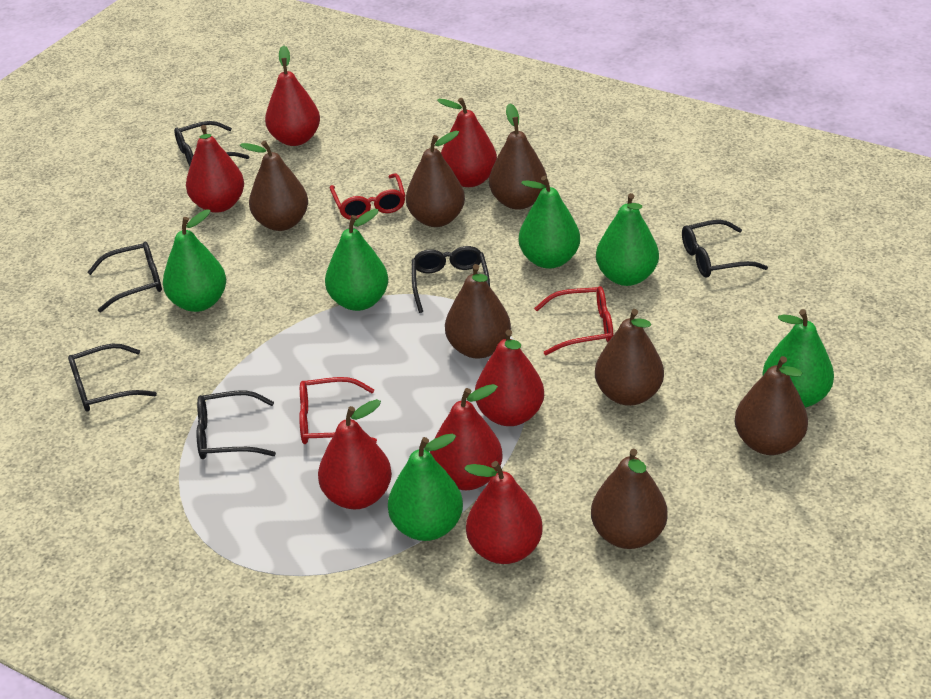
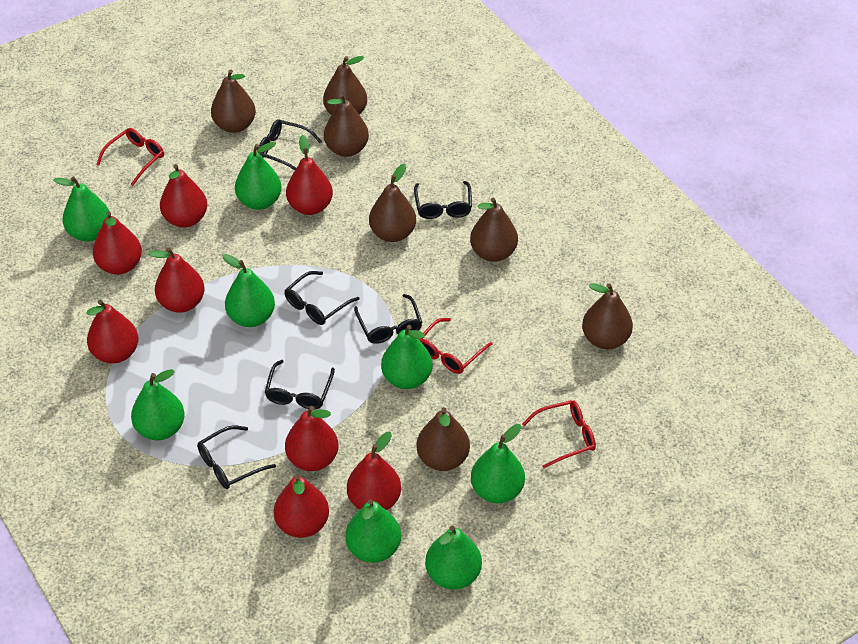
green pear: [163,209,226,312] [325,209,388,311] [388,433,463,541] [519,176,580,269] [596,193,659,286] [762,309,834,408] = 6 -> [53,176,109,242] [131,369,185,440] [222,254,275,327] [235,142,282,210] [345,499,401,563] [381,325,432,389] [425,526,482,589] [471,424,525,503] = 8
red pear: [186,125,244,213] [265,45,320,146] [318,399,392,509] [430,384,502,490] [437,98,497,187] [464,461,543,564] [475,330,544,426] = 7 -> [86,300,138,364] [93,211,142,275] [149,247,205,313] [160,164,207,228] [274,474,329,538] [285,406,338,471] [286,135,333,215] [347,432,401,510] = 8

